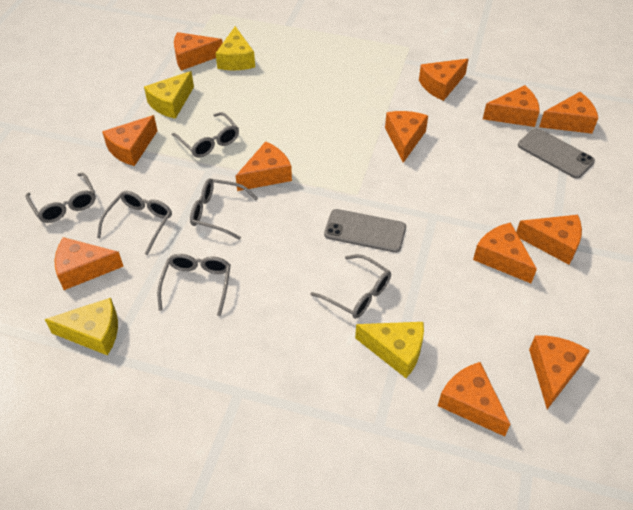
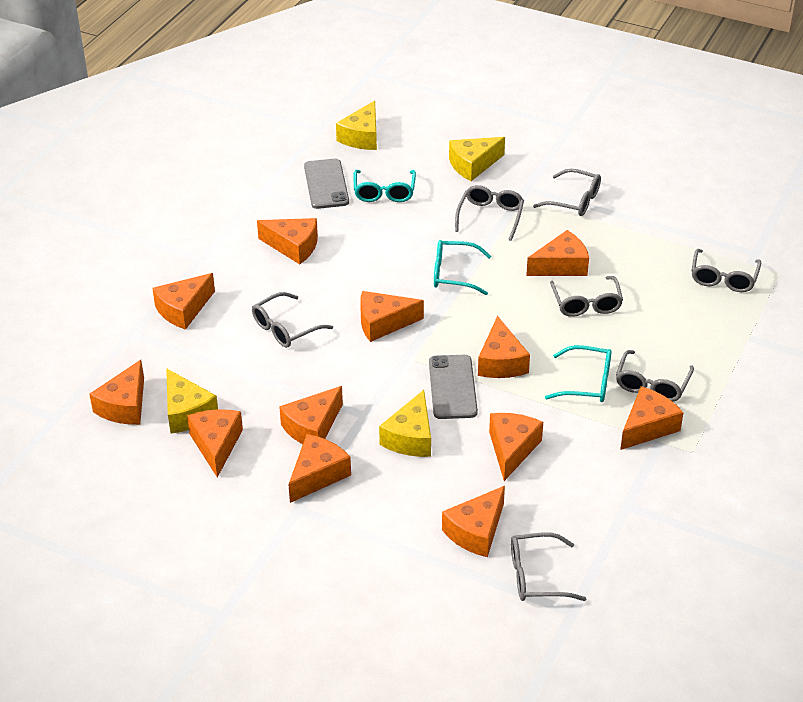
grey glasses: [25,173,96,223] [97,191,172,255] [157,254,231,316] [172,112,239,158] [190,178,258,240] [310,254,391,319] = 6 -> [252,292,333,348] [455,185,524,241] [511,532,586,601] [533,169,601,216] [550,276,623,317] [616,350,694,402] [691,249,761,292] = 7
turquoise glasses: none = 0 -> [353,170,416,202] [434,240,491,295] [545,345,611,402] = 3

